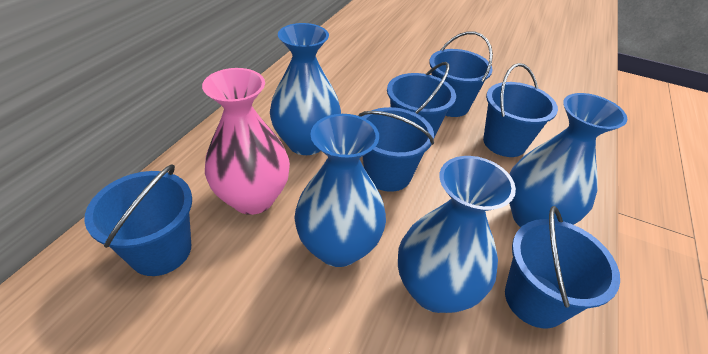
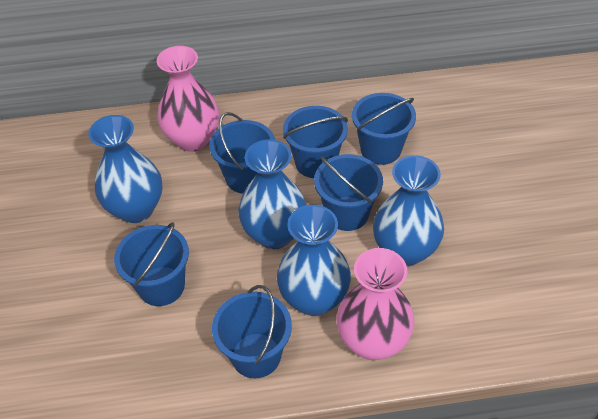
pink vase: [202,68,290,215] = 1 -> [157,46,219,152] [337,248,414,360] = 2

